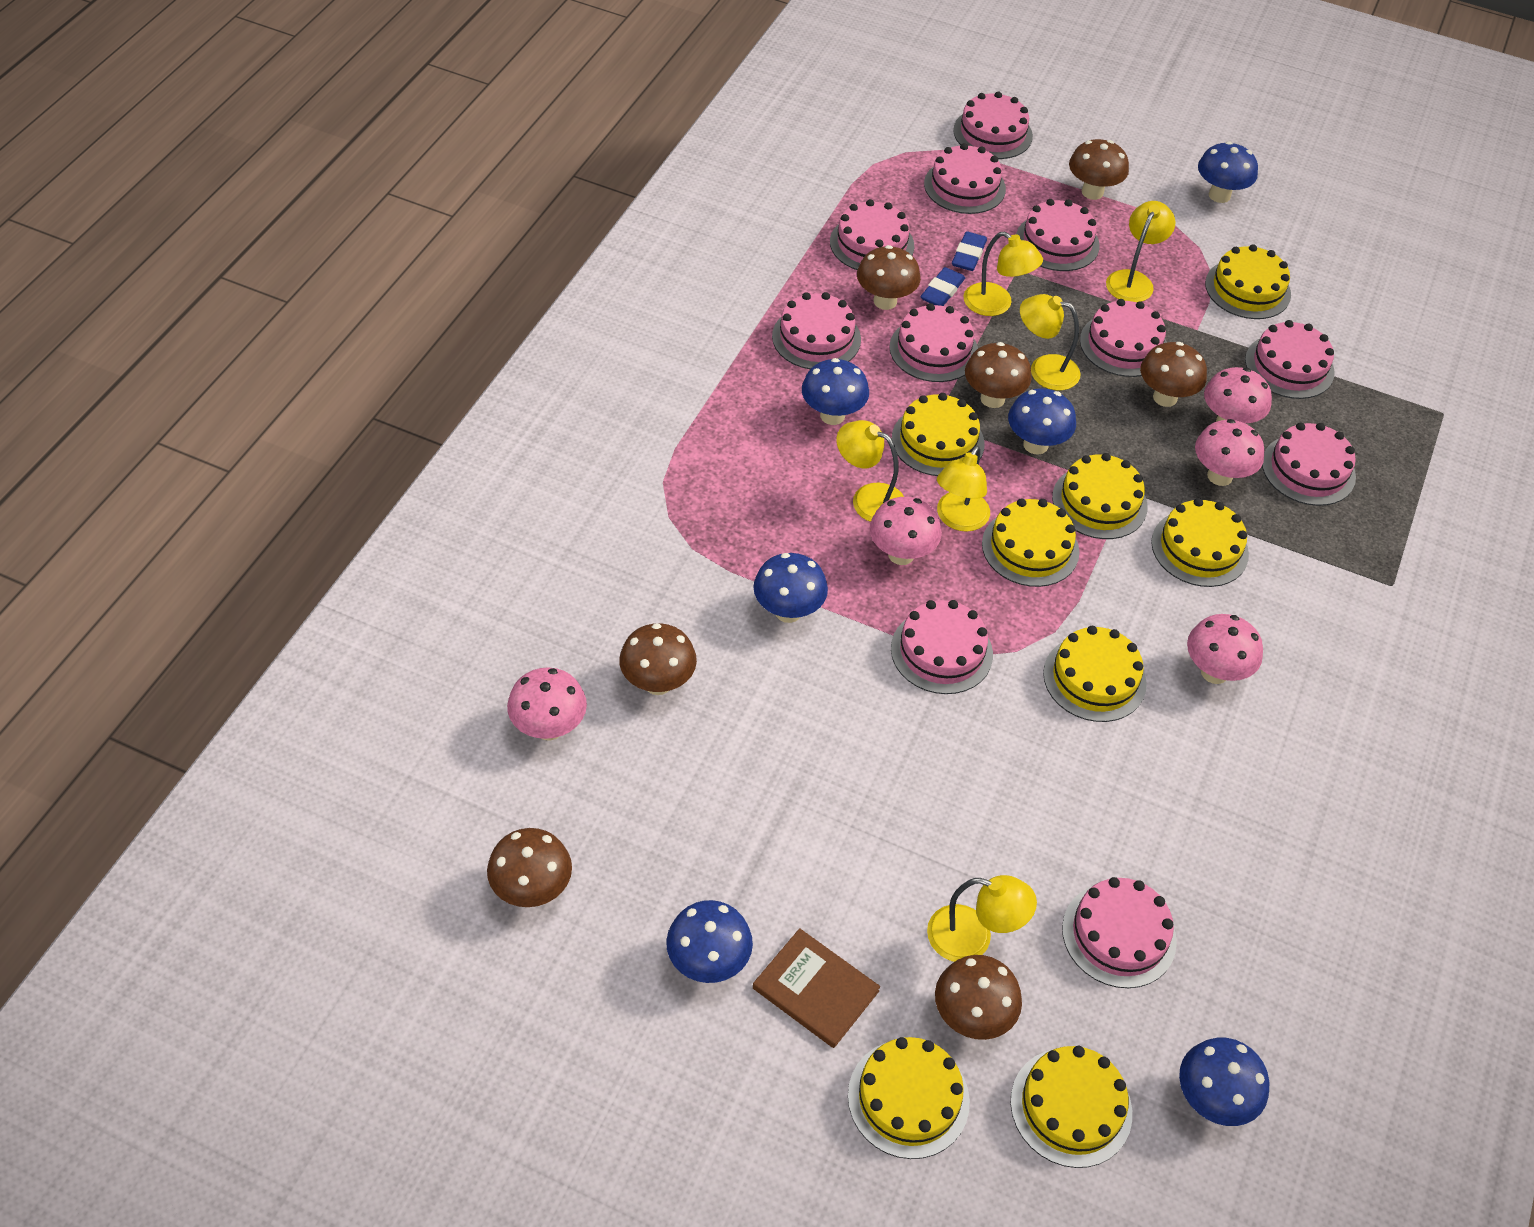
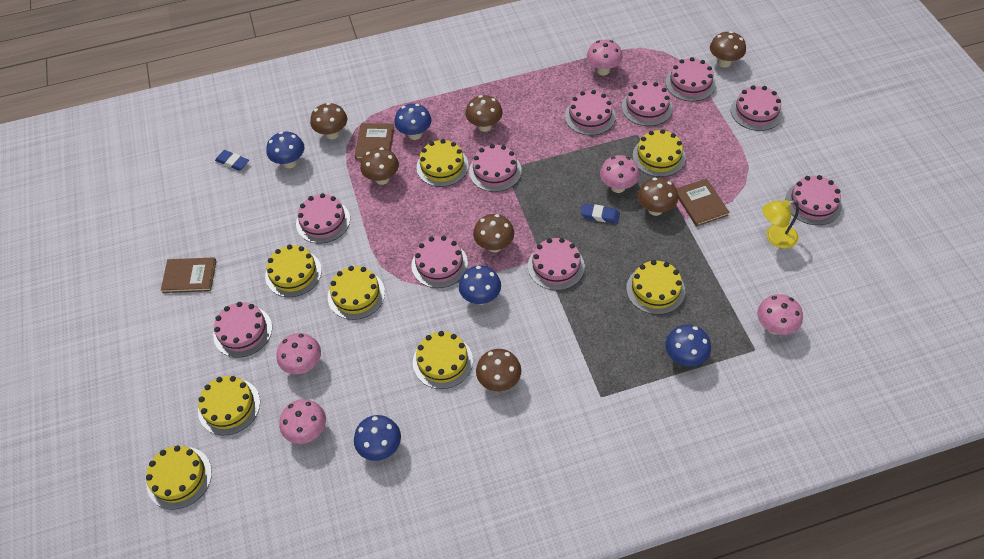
blue mushroom: [666,900,753,983] [753,553,828,623] [802,358,869,425] [1008,388,1076,455] [1179,1038,1269,1126] [1198,141,1258,203] = 6 -> [266,132,305,168] [354,415,401,461] [394,103,432,140] [459,265,501,305] [665,324,711,366] = 5
brown book: [753,928,880,1048] = 1 -> [161,257,216,293] [355,123,394,160] [676,178,730,227] = 3
pink cake: [772,292,861,369] [830,199,914,270] [889,303,978,382] [891,600,993,694] [924,143,1006,214] [953,92,1033,159] [1016,199,1100,271] [1062,877,1177,988] [1080,299,1167,377] [1245,320,1335,399] [1262,423,1356,506] = 11 -> [213,302,272,357] [296,193,350,244] [412,236,468,288] [469,144,522,192] [528,238,585,290] [565,90,616,135] [622,81,673,126] [665,57,716,101] [731,85,783,131] [785,175,842,225] = 10
yellow lamp: [837,420,904,522] [927,875,1037,962] [937,446,990,532] [963,232,1043,316] [1020,294,1081,390] [1106,201,1176,302] = 6 -> [762,200,799,249] = 1

